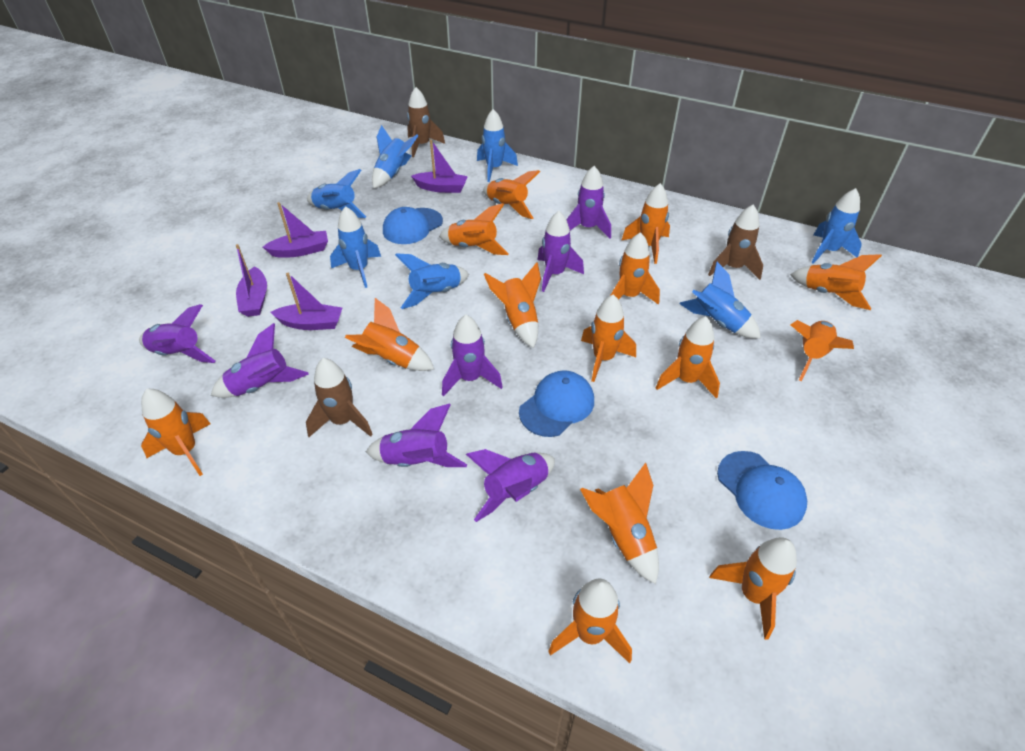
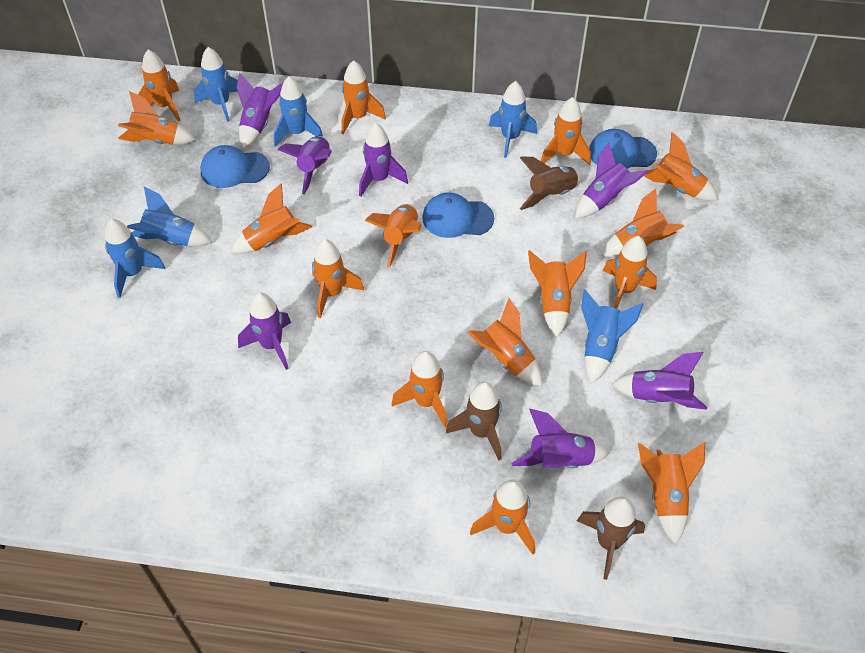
blue rocket: [307,169,366,218] [330,206,381,288] [372,125,418,189] [395,253,469,309] [477,109,518,182] [679,262,761,339] [811,188,862,264] = 7 -> [105,219,165,298] [127,187,212,246] [194,47,238,122] [274,76,323,147] [489,81,537,158] [581,289,644,383] = 6
orange rocket: [141,388,211,476] [345,298,434,371] [439,203,509,255] [483,170,540,219] [484,262,541,348] [548,579,632,664] [580,463,659,584] [581,295,636,382] [610,232,660,305] [621,183,670,264] [656,316,720,398] [709,537,797,640] [790,254,882,310] [791,320,854,382] = 14 -> [118,91,196,145] [138,49,181,122] [231,183,312,254] [312,239,364,318] [341,60,386,135] [364,204,422,268] [392,351,448,428] [467,298,542,386] [470,479,535,555] [528,250,587,337] [541,97,591,165] [601,189,684,257] [603,236,657,309] [638,442,705,544] [644,132,718,201] = 15
purple boat: [236,244,267,317] [263,202,328,258] [270,273,342,330] [411,140,468,193] = 4 -> none = 0

